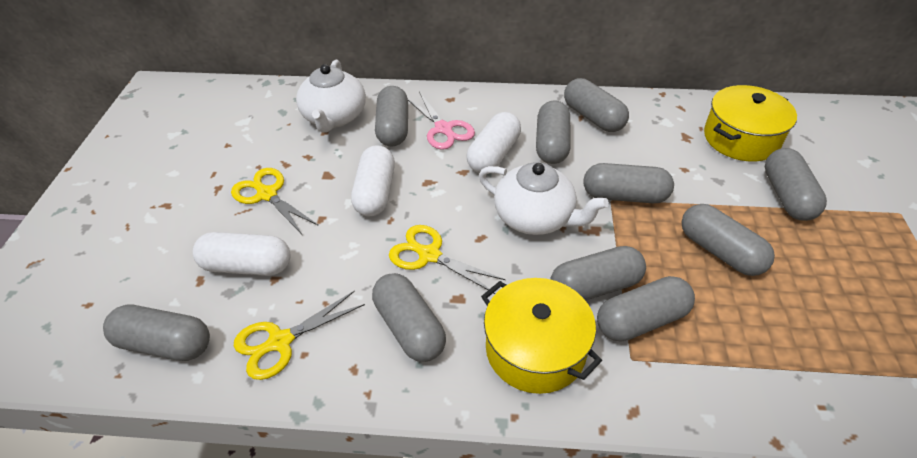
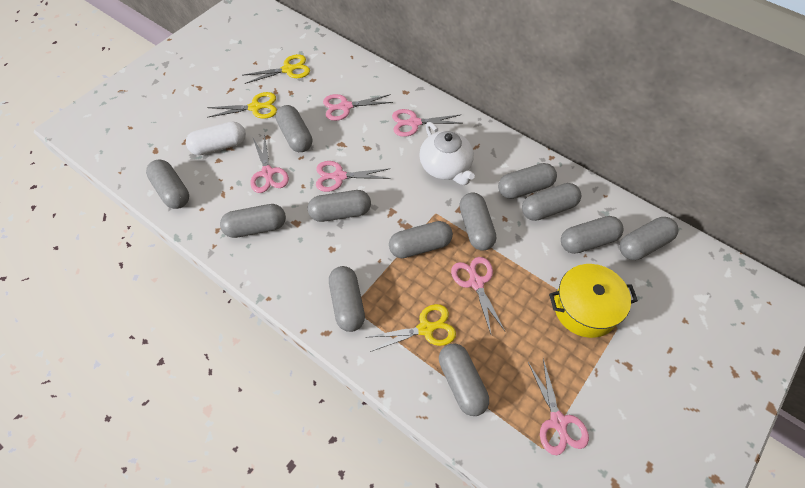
grey capsule: [103,305,210,361] [372,273,446,362] [375,86,408,147] [536,100,571,164] [551,246,646,301] [564,78,629,132] [584,163,674,203] [597,276,695,342] [681,204,775,276] [765,148,827,221] = 10 -> [146,159,189,209] [220,204,286,238] [276,105,312,152] [308,190,371,222] [329,266,365,332] [389,221,453,258] [439,344,489,416] [459,192,496,251] [498,163,557,199] [522,183,581,221] [561,216,624,254] [620,217,678,260] = 12
pink scissors: [408,92,475,150] = 1 -> [250,133,289,193] [316,161,391,192] [323,94,393,121] [392,109,463,137] [451,257,505,334] [528,359,589,455] = 6
white capsule: [193,232,291,276] [351,145,395,216] [467,112,521,173] = 3 -> [186,122,246,155] = 1
white teapot: [296,60,366,133] [479,162,609,235] = 2 -> [419,122,475,185] = 1
yellow pot: [481,278,602,394] [704,85,797,162] = 2 -> [549,264,638,338] = 1

